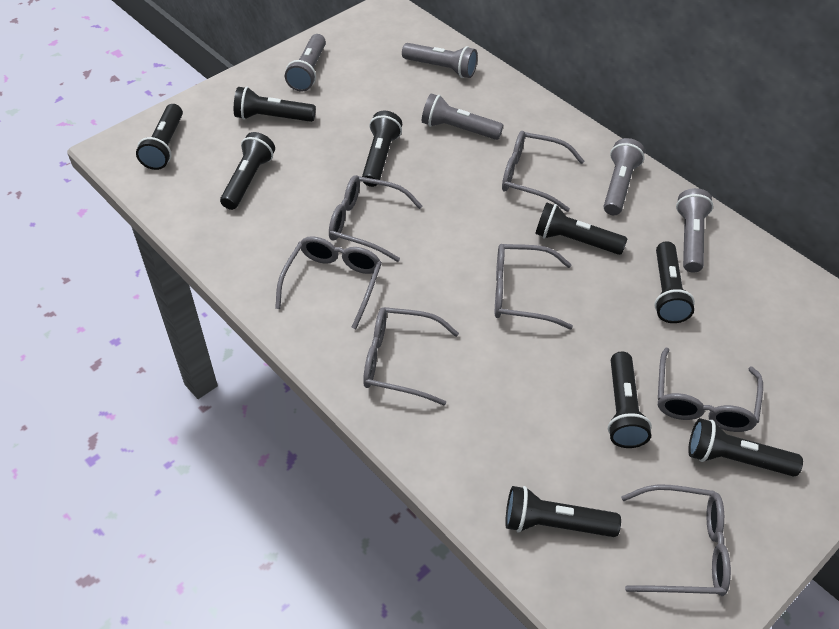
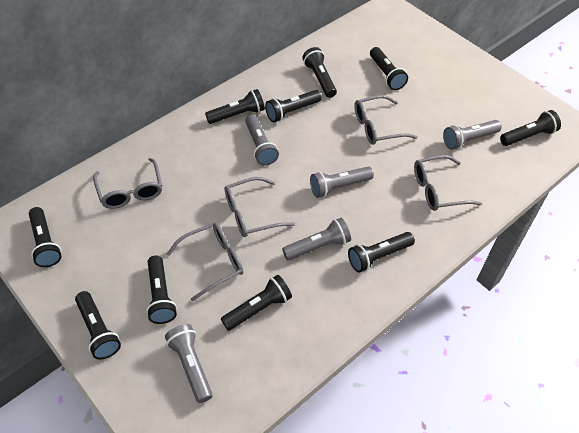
black flashlight: [136,104,183,170] [220,132,275,210] [234,87,316,122] [362,111,402,187] [505,486,621,537] [535,202,628,255] [608,352,652,448] [654,241,695,323] [688,418,803,477] = 9 -> [29,207,61,267] [75,291,121,359] [146,255,177,324] [205,89,265,124] [221,275,292,331] [265,90,322,122] [302,47,337,98] [348,232,415,272] [370,47,408,90] [500,110,561,146] = 10
grey glasses: [275,236,382,329] [329,175,422,262] [363,307,459,406] [495,244,573,329] [502,131,584,212] [621,484,731,596] [658,348,763,432] = 7 -> [93,158,162,209] [167,223,243,302] [225,177,295,237] [354,95,418,145] [414,155,482,211] = 5

